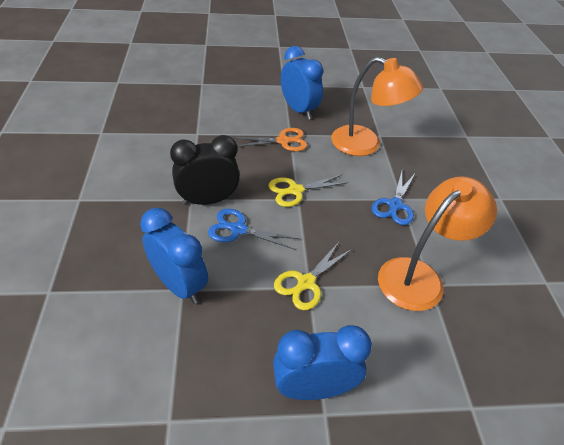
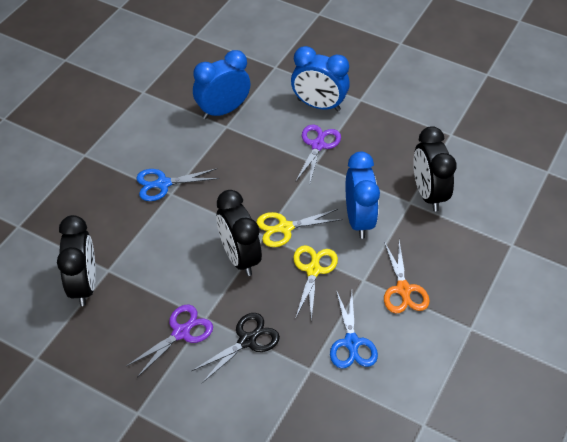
black clock: [170,135,240,205] = 1 -> [57,215,96,306] [217,190,262,276] [413,126,457,212] = 3
black scissors: none = 0 -> [192,313,280,383] = 1
orange lamp: [331,57,423,156] [378,176,497,311] = 2 -> none = 0
purple scissors: none = 0 -> [127,305,213,377] [296,124,341,183] = 2

